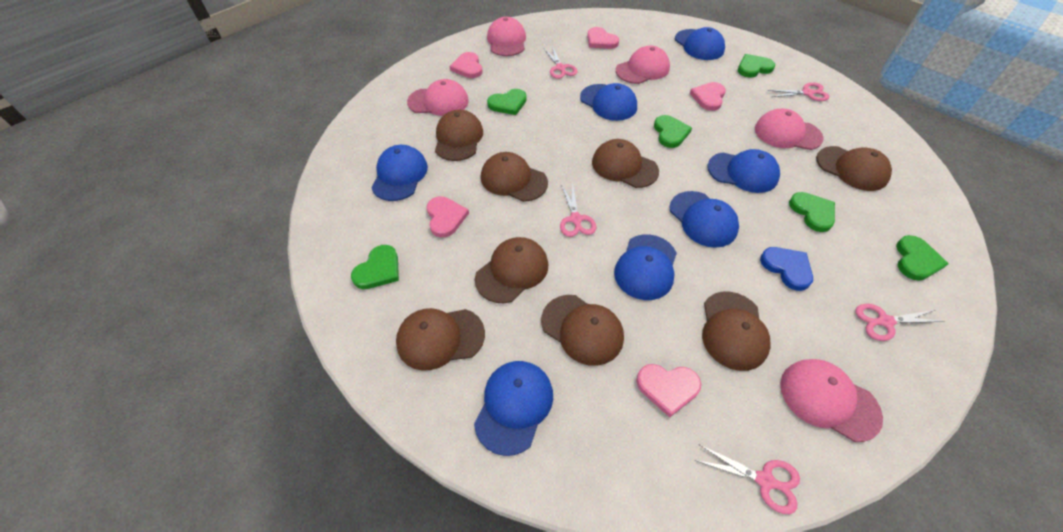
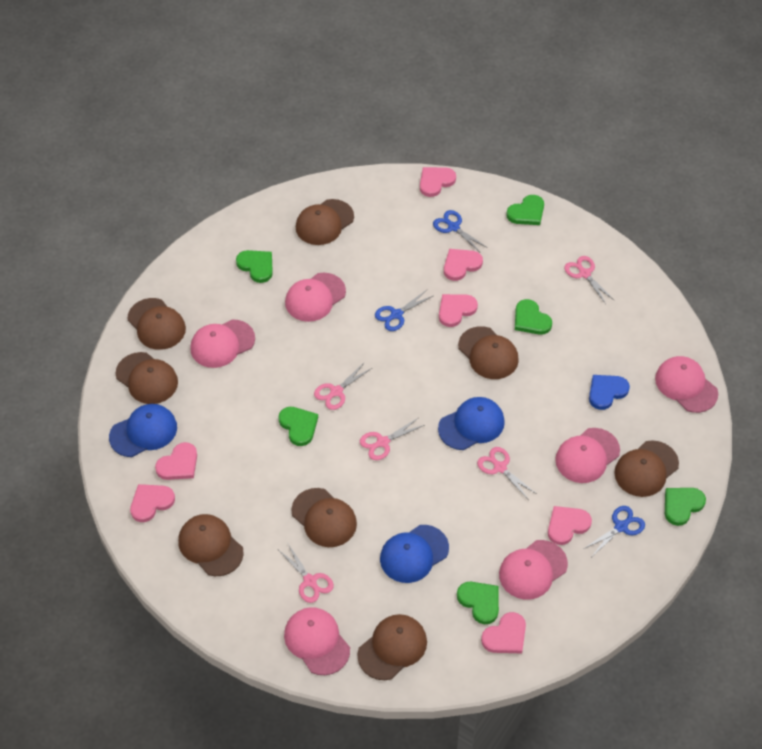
blue cap: [371,145,428,201] [474,361,553,456] [580,83,637,121] [614,234,677,300] [670,191,739,248] [675,27,725,60] [707,149,780,193] = 7 -> [109,404,177,457] [380,525,449,583] [438,397,505,450] = 3
blue scissors: none = 0 -> [375,291,433,331] [433,210,488,252] [583,506,645,556] = 3
pink cap: [407,79,469,116] [487,17,526,56] [616,46,670,84] [755,109,824,150] [780,359,883,442] = 5 -> [190,319,255,368] [284,607,350,675] [285,273,346,322] [499,540,568,600] [555,428,620,483] [655,356,718,413] = 6
pink heart: [427,196,469,237] [449,52,482,78] [587,27,619,49] [636,364,701,417] [690,82,726,111] = 5 -> [130,484,175,522] [155,442,197,480] [420,167,456,197] [439,294,478,327] [444,249,483,281] [481,612,526,653] [548,506,592,545] = 7

